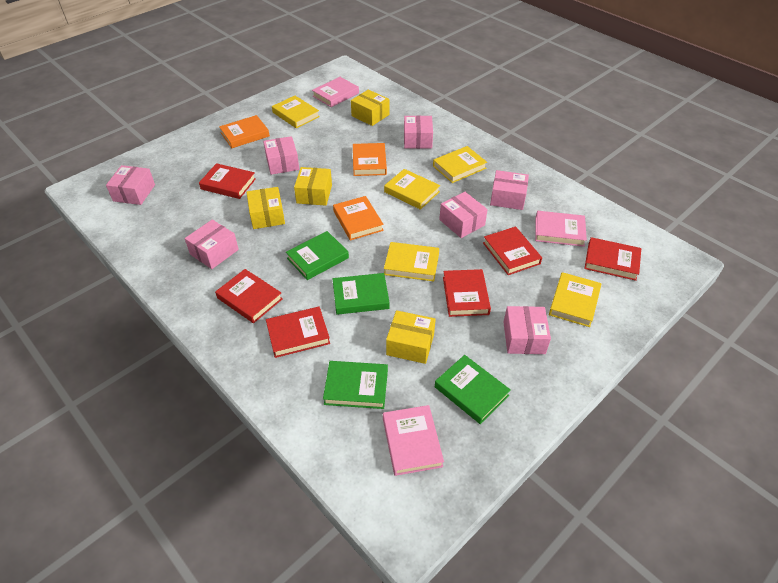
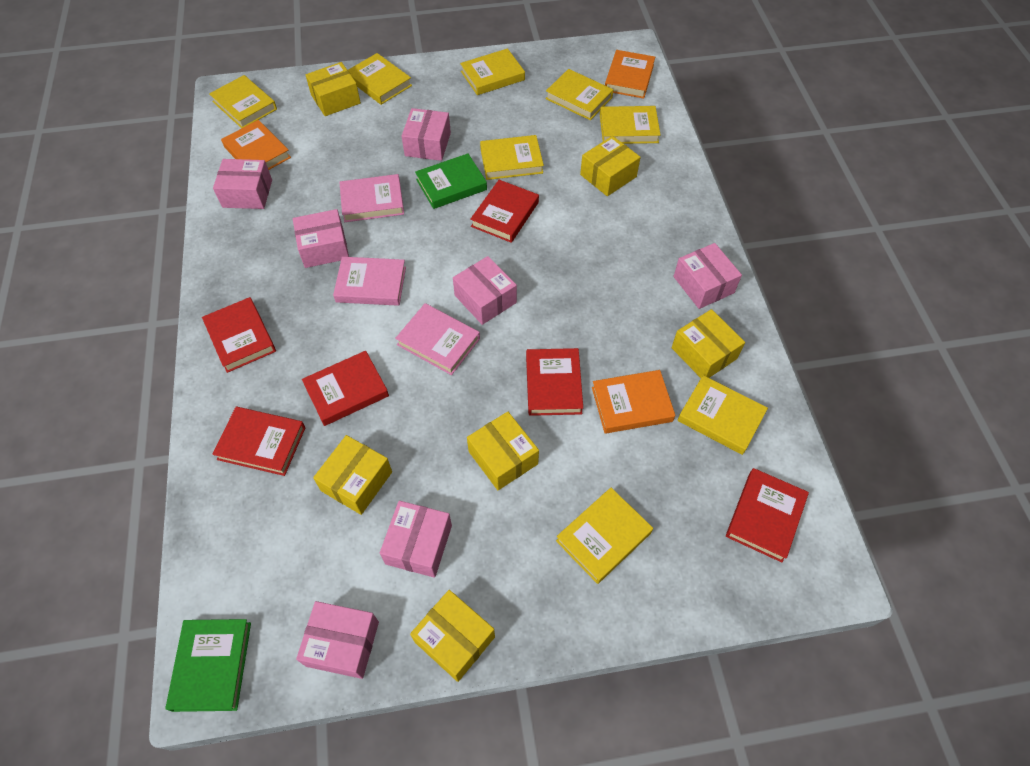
green book: [286,231,349,280] [323,361,388,409] [333,273,390,315] [435,355,511,424] = 4 -> [165,619,251,712] [415,153,487,209] = 2
yellow book: [272,96,320,128] [384,169,440,210] [384,242,439,281] [433,146,487,183] [549,272,602,327] = 5 -> [209,75,277,128] [348,53,412,105] [460,48,525,95] [480,135,544,180] [546,69,613,120] [556,488,653,584] [600,106,661,144] [677,375,768,455] = 8
yellow box: [246,187,285,229] [294,167,332,206] [351,90,389,126] [386,310,436,364] = 4 -> [306,62,361,116] [313,435,392,515] [410,590,495,682] [467,412,539,490] [580,136,640,196] [672,309,745,378] = 6

